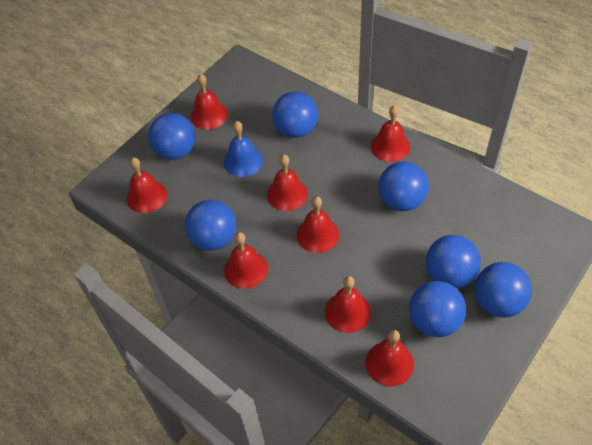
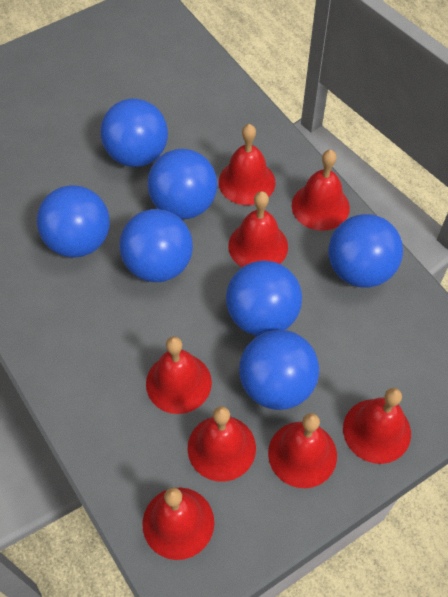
blue bell: [224,121,263,177] = 1 -> none = 0

